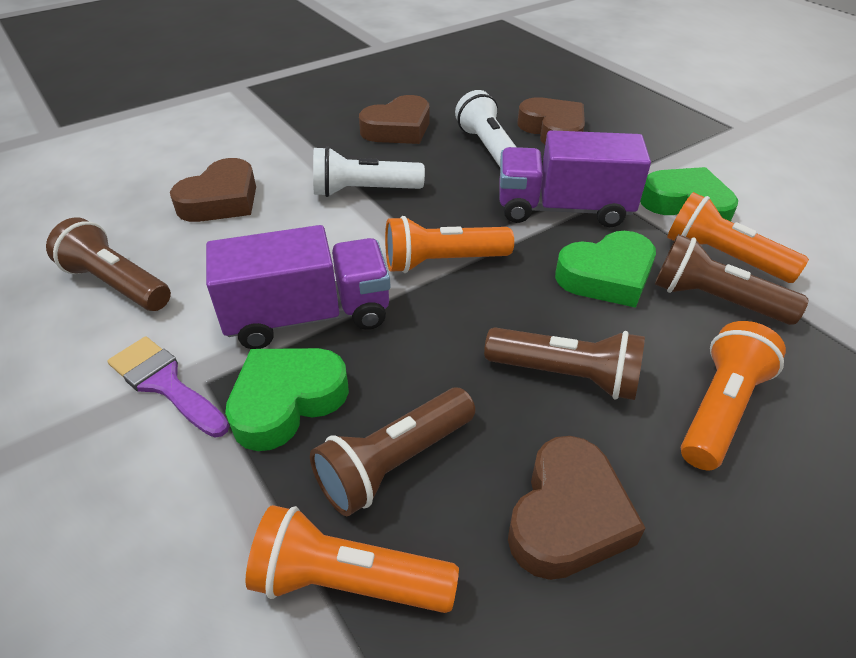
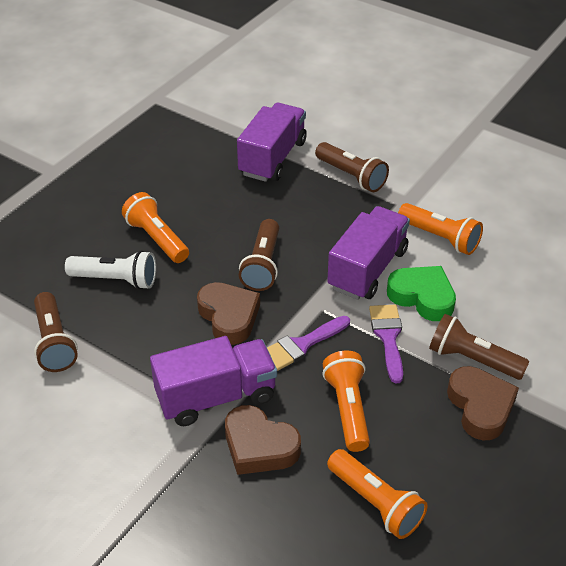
brown heart: [170,158,256,222] [359,95,429,144] [508,436,646,580] [517,97,585,145] = 4 -> [197,282,260,345] [225,405,301,475] [447,366,519,440] = 3
green heart: [225,348,349,451] [555,231,656,308] [640,167,738,222] = 3 -> [387,266,456,321] = 1
purple brush: [108,336,229,438] = 1 -> [267,316,350,371] [369,305,403,383] = 2
purple truck: [206,225,391,349] [499,130,651,227] = 2 -> [150,336,277,426] [237,103,307,182] [327,206,410,300] = 3
white flashlight: [313,146,425,197] [455,90,516,167] = 2 -> [65,250,156,290] = 1

